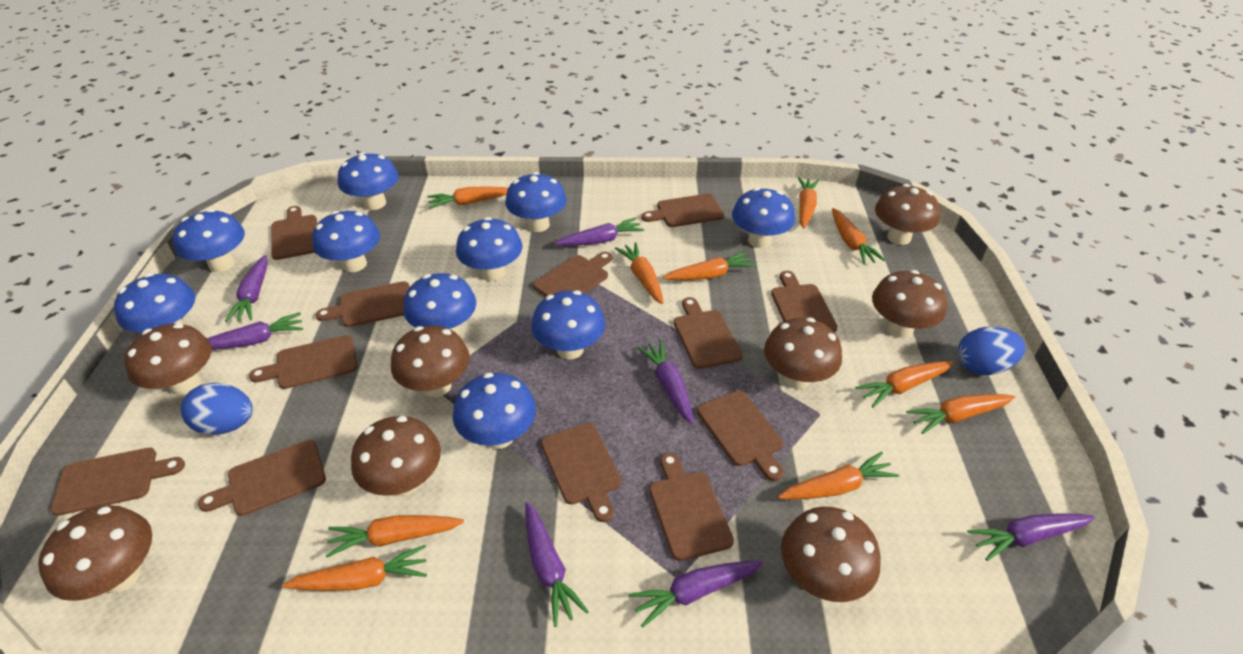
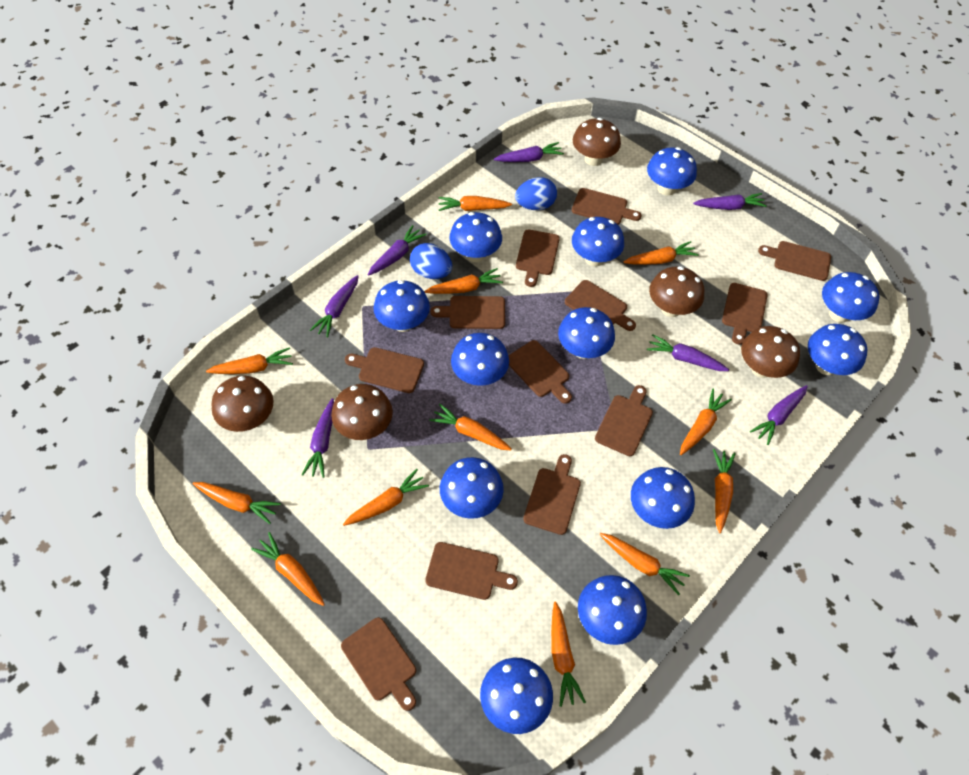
blue mushroom: [114,273,196,332] [173,209,245,272] [312,211,380,272] [338,152,399,210] [403,273,476,334] [453,373,536,449] [456,217,522,281] [505,172,567,232] [531,290,605,359] [732,188,795,248] = 10 -> [373,280,430,332] [440,457,504,519] [450,212,502,262] [451,333,509,386] [480,658,553,734] [558,307,615,359] [572,217,624,266] [578,575,647,645] [631,467,695,529] [647,147,697,196] [808,324,867,375] [822,272,879,323] = 12
brown mushroom: [38,505,152,601] [124,324,212,395] [351,416,441,496] [391,325,470,397] [764,318,842,389] [781,507,881,602] [872,270,947,338] [875,184,940,245] = 8 -> [211,376,274,432] [331,384,393,440] [573,118,621,166] [649,266,704,317] [741,326,800,378] = 5
orange carrot: [282,545,427,591] [326,515,464,558] [427,187,508,209] [615,242,663,304] [663,251,756,280] [778,452,899,500] [798,177,819,228] [832,208,885,265] [855,361,953,408] [906,394,1015,434] = 10 -> [193,482,281,524] [206,347,293,374] [251,532,325,606] [343,469,429,526] [424,268,503,294] [429,404,512,451] [438,196,512,211] [551,602,586,707] [600,533,690,595] [623,241,699,265] [680,389,732,455] [713,449,736,533] = 12

